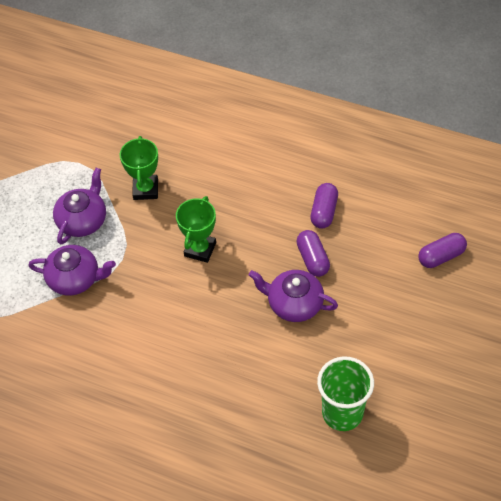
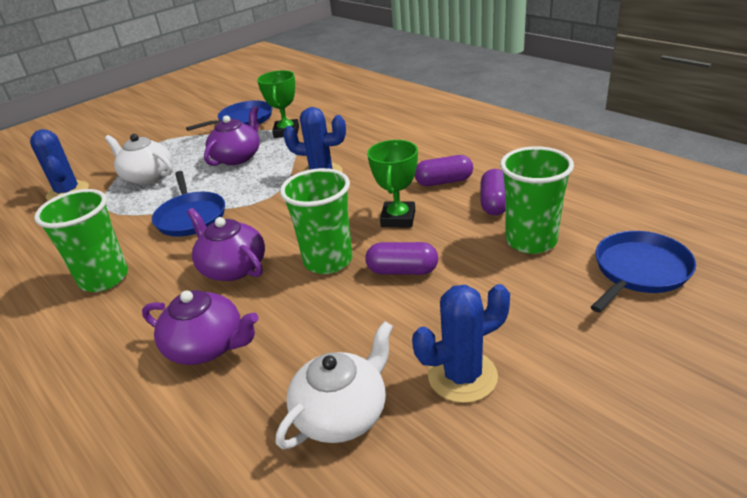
blue cactus: none = 0 -> [30,129,89,201] [283,107,346,172] [412,284,510,403] = 3
blue pan: none = 0 -> [152,171,225,237] [186,100,272,131] [591,231,696,313] = 3
green cup: [317,357,374,431] = 1 -> [34,189,128,292] [280,168,352,274] [500,146,574,254] = 3
white teapot: none = 0 -> [105,134,173,185] [276,321,393,449] = 2

